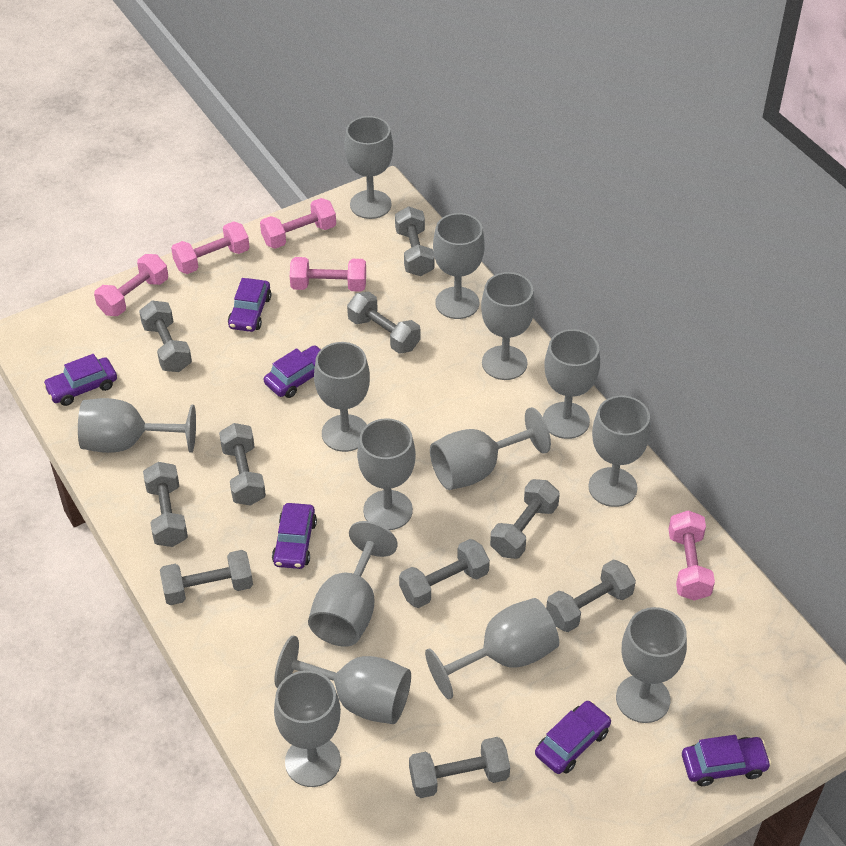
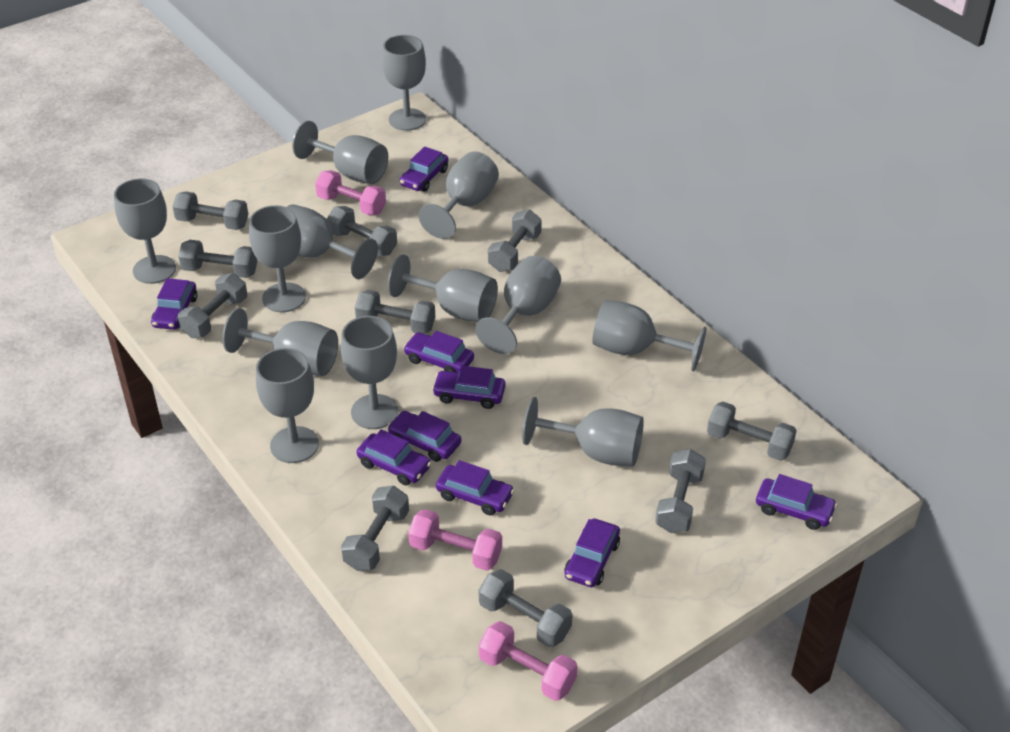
grey goblet: [78,398,196,453] [274,670,341,787] [275,635,411,724] [308,521,398,647] [314,342,370,452] [344,116,393,219] [357,418,416,530] [425,598,559,700] [430,407,551,490] [433,213,485,319] [481,272,535,380] [543,329,600,439] [588,396,651,507] [616,607,687,723] = 14 -> [114,178,176,284] [222,308,338,376] [249,205,306,312] [256,348,319,463] [287,204,378,279] [292,121,388,184] [341,316,398,429] [382,35,426,131] [388,254,498,322] [418,151,499,239] [475,255,561,354] [522,397,644,466] [592,300,707,372] = 13
pink dumbbell: [94,254,168,316] [171,221,249,274] [260,198,336,249] [290,257,366,292] [669,510,715,601] = 5 -> [315,170,386,216] [408,509,502,571] [479,621,578,701] = 3
purple car: [43,354,117,406] [228,278,271,332] [264,345,321,398] [272,503,317,569] [535,701,611,774] [682,735,771,786] = 6 -> [151,278,197,330] [357,429,432,485] [387,411,461,462] [400,147,449,192] [403,331,474,373] [432,366,506,409] [436,460,515,515] [564,518,620,587] [756,474,837,530] = 9

